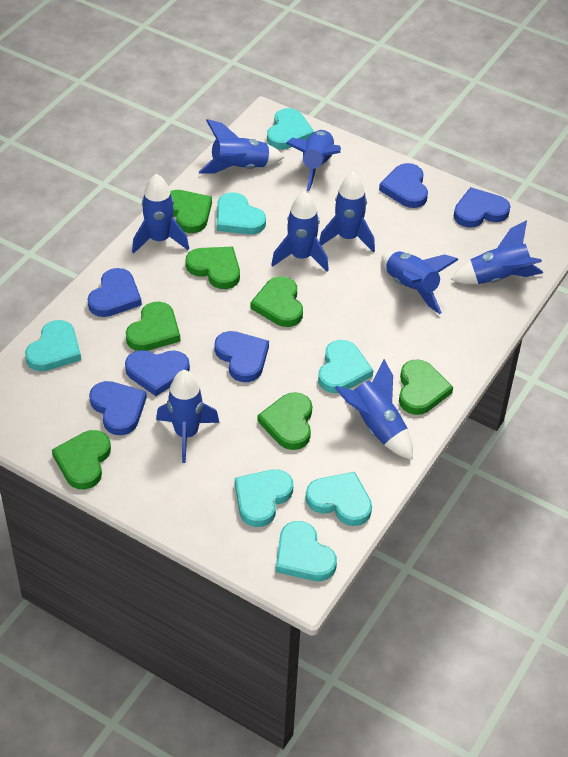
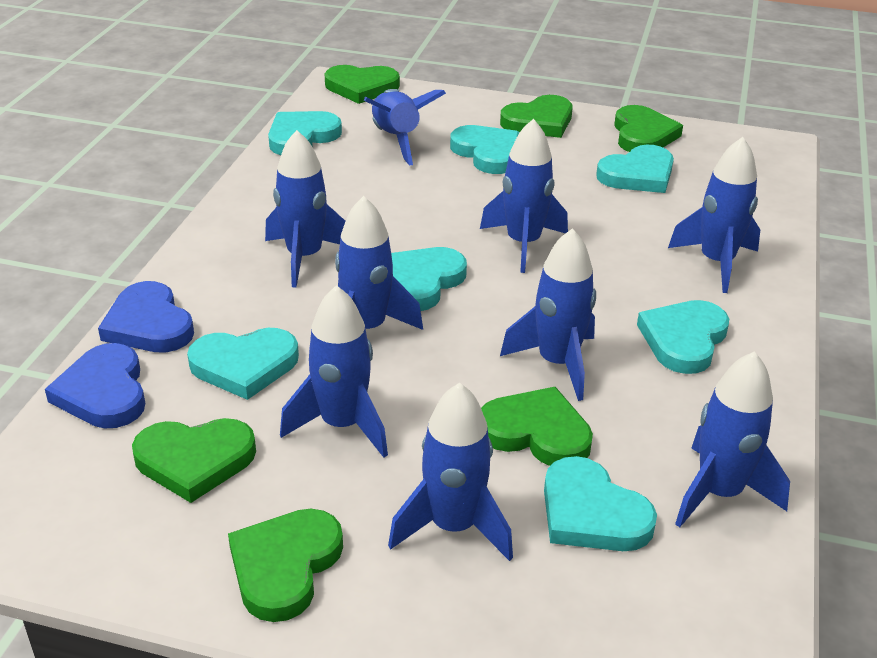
blue heart: [87,268,142,317] [89,381,147,435] [125,350,190,396] [214,331,269,382] [379,163,428,208] [454,187,511,228] = 6 -> [45,343,145,429] [98,281,194,353] = 2
green heart: [52,430,111,489] [126,302,180,351] [170,190,212,233] [186,247,240,289] [250,276,303,327] [257,392,312,450] [399,359,453,415] = 7 -> [132,418,256,503] [228,509,343,622] [325,65,400,104] [481,387,593,466] [500,95,573,138] [614,105,683,152] = 6

